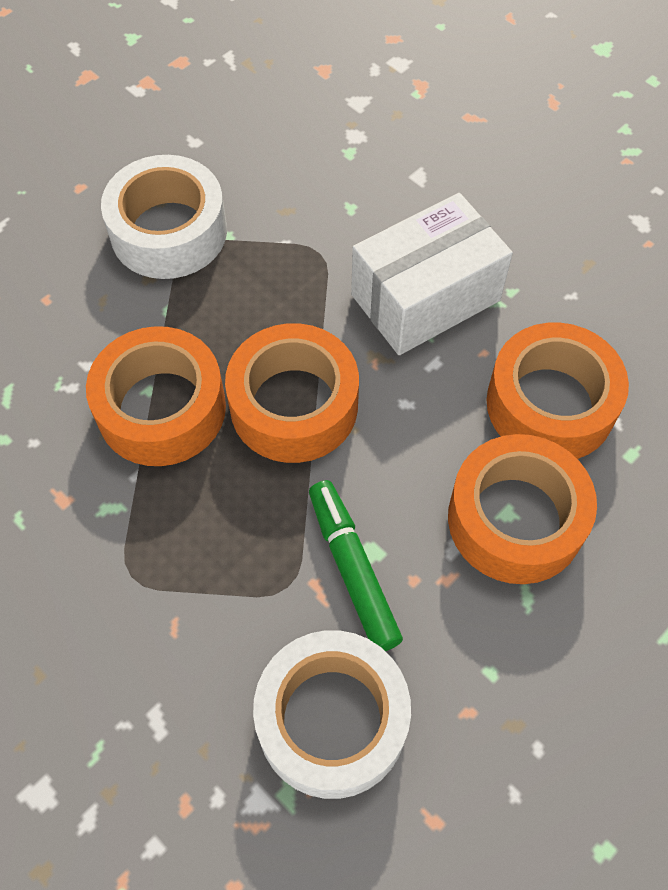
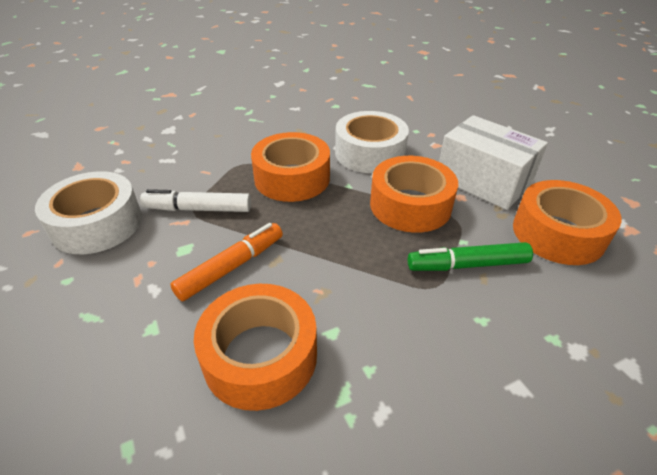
orange marker: none = 0 -> [170,223,283,301] = 1
white marker: none = 0 -> [140,189,251,212] = 1

